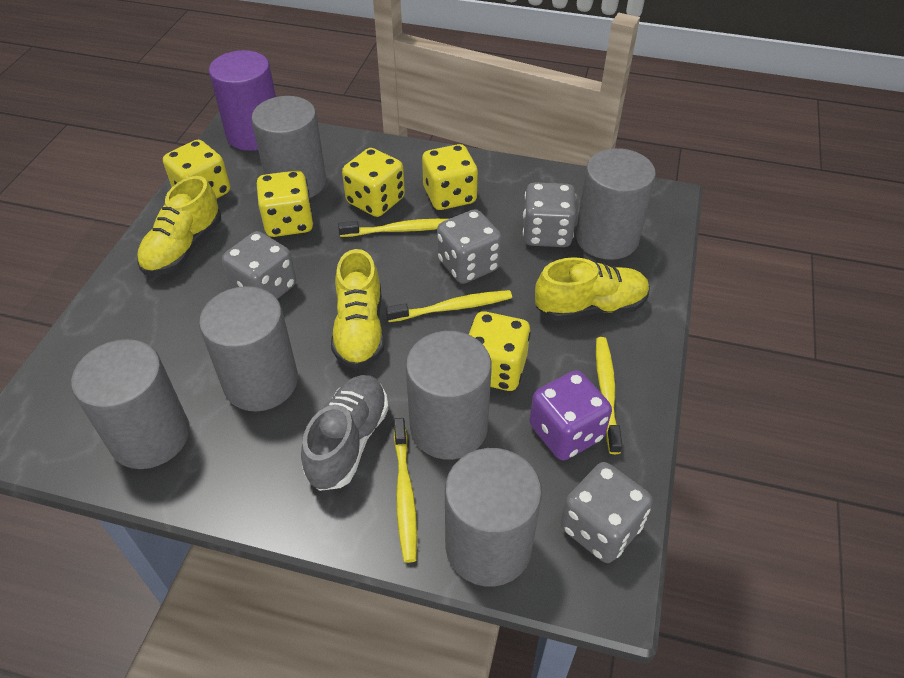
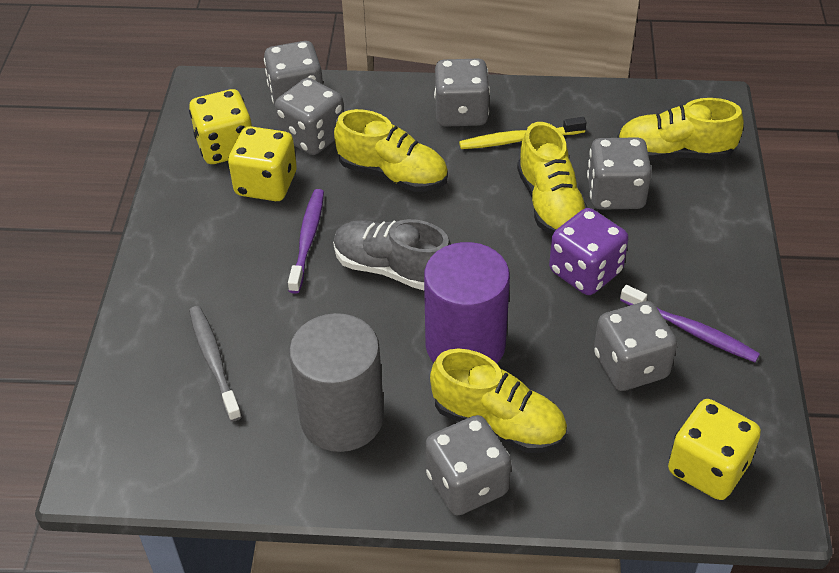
grey cylinder: [71,339,190,469] [199,286,298,411] [251,96,326,198] [406,331,492,460] [445,448,542,587] [576,148,656,260] = 6 -> [289,313,384,452] = 1
grey dice: [222,231,296,299] [437,209,502,284] [523,182,577,247] [561,462,653,563] = 4 -> [264,41,323,106] [275,78,344,155] [425,415,511,515] [434,59,490,127] [587,137,652,210] [594,301,677,391] = 6
grey toothbrush: none = 0 -> [189,306,242,422] = 1
purple toothbrush: none = 0 -> [288,189,324,294] [620,285,760,362] = 2
yellow dice: [163,140,230,199] [257,170,314,237] [342,148,405,217] [422,144,478,210] [469,311,531,391] = 5 -> [189,89,252,164] [228,126,297,201] [668,399,761,500] = 3
yellow shoe: [137,176,221,276] [331,249,385,369] [535,257,650,321] = 3 -> [334,109,448,192] [430,349,567,453] [517,122,588,235] [617,98,744,161] = 4
yellow toothbrush: [338,219,448,237] [386,290,512,322] [394,418,417,563] [596,337,622,454] = 4 -> [459,117,586,149] = 1

